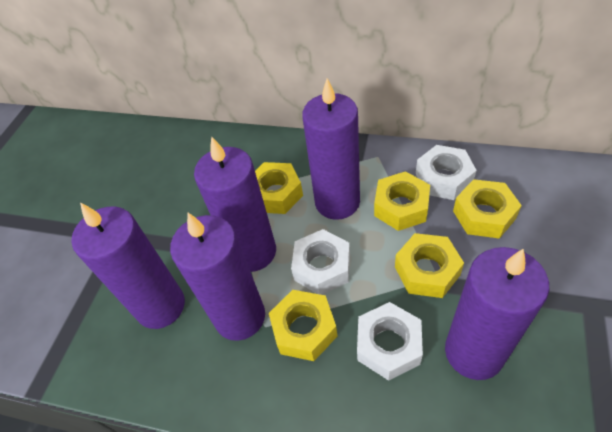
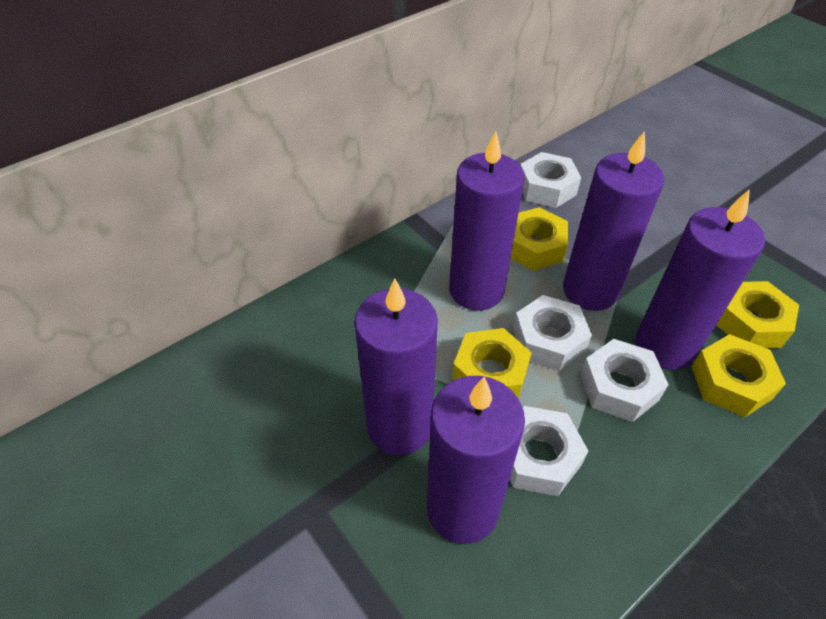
white nut: [291,229,350,295] [357,302,423,381] [416,145,477,200] = 3 -> [509,406,588,496] [513,295,592,371] [520,152,581,208] [580,339,668,422] = 4
yellow nut: [255,162,303,214] [269,290,337,361] [374,171,430,231] [395,233,464,298] [453,179,522,239] = 5 -> [452,328,532,399] [511,207,568,271] [692,334,786,417] [716,281,799,348] = 4

